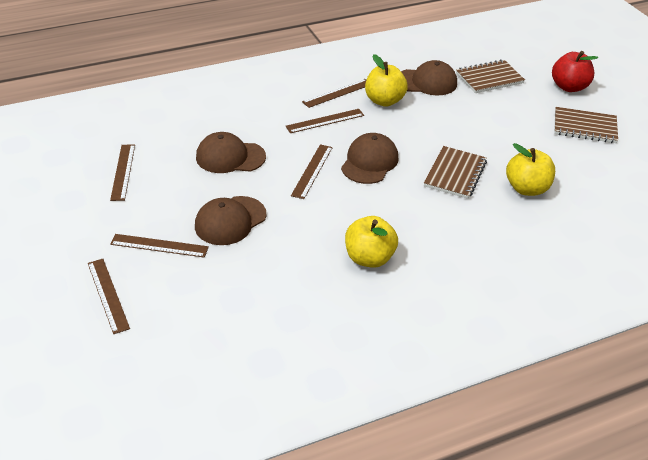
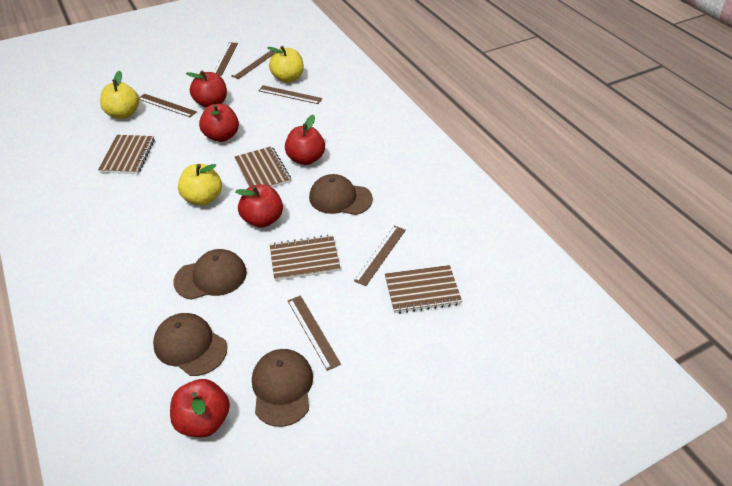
brown notebook: [424,146,487,199] [456,60,525,93] [554,107,618,143] = 3 -> [98,135,155,174] [235,146,291,187] [270,235,340,281] [385,265,462,314] = 4
red apple: [552,51,598,92] = 1 -> [170,379,230,437] [186,71,227,108] [199,104,239,142] [235,185,283,228] [285,115,325,165] = 5

